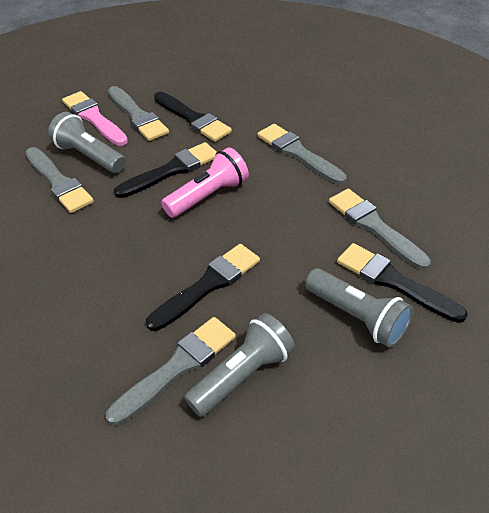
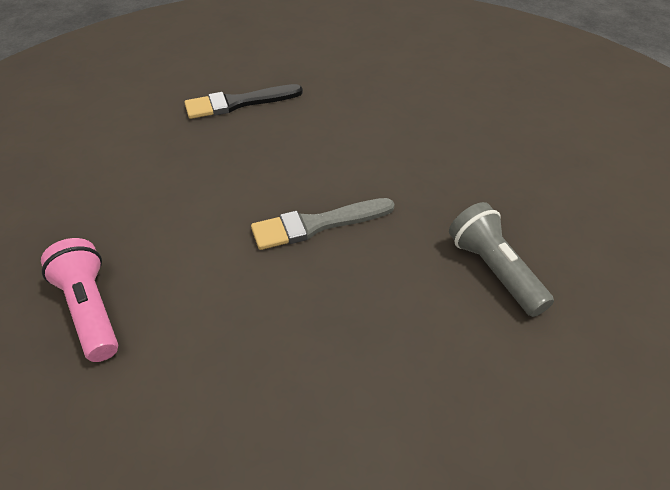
black brush: [114,142,217,198] [146,244,260,331] [154,92,232,142] [337,243,468,323] = 4 -> [184,84,303,119] = 1
grey brush: [26,147,94,213] [106,317,236,426] [108,86,169,141] [257,124,347,184] [329,189,431,270] = 5 -> [251,198,395,250] = 1
grey flashlight: [48,112,126,173] [184,313,295,417] [305,268,413,348] = 3 -> [449,202,554,317] = 1
pink brush: [62,91,128,146] = 1 -> none = 0

